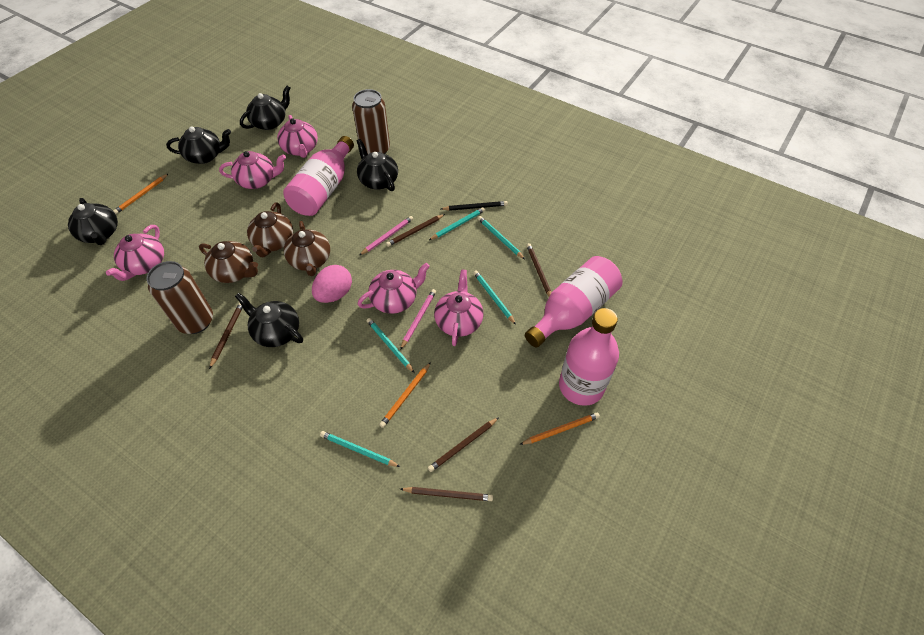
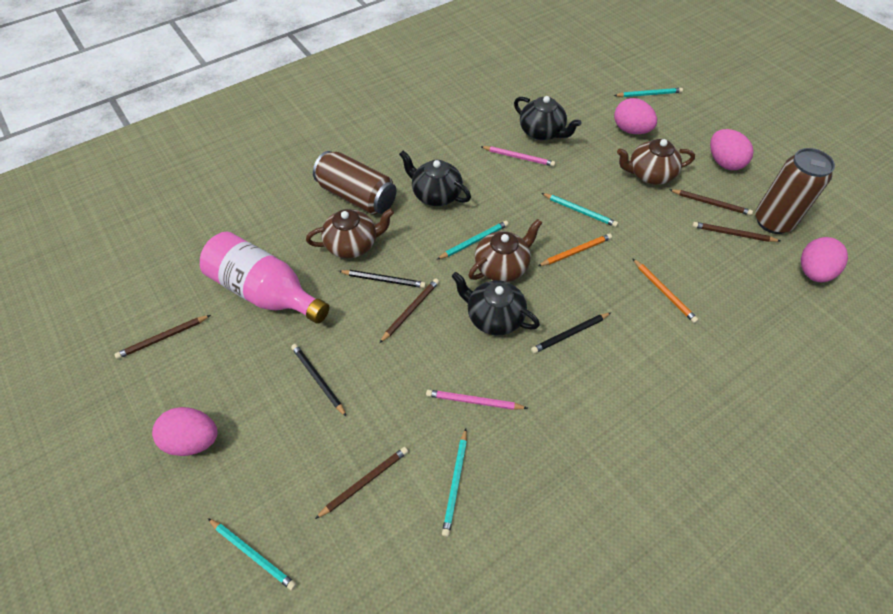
black pencil: [441,201,508,211] = 1 -> [291,344,347,417] [339,270,426,288] [531,313,611,354] = 3
black teapot: [68,198,118,245] [166,126,231,164] [235,293,303,347] [240,86,290,130] [357,139,398,191] = 5 -> [399,150,471,206] [451,272,540,335] [514,96,581,140] = 3
orange pencil: [113,174,168,214] [379,362,431,428] [519,412,600,445] = 3 -> [538,234,612,266] [633,259,699,323] = 2
pink bottle: [283,136,354,216] [525,256,622,347] [559,308,619,406] = 3 -> [200,231,329,324] = 1
pink egg: [312,265,352,303] = 1 -> [152,407,217,456] [614,98,657,134] [710,129,753,170] [801,237,848,282] = 4
pink teapot: [106,225,164,281] [219,151,286,189] [277,115,318,158] [358,263,430,314] [434,269,483,346] = 5 -> none = 0

